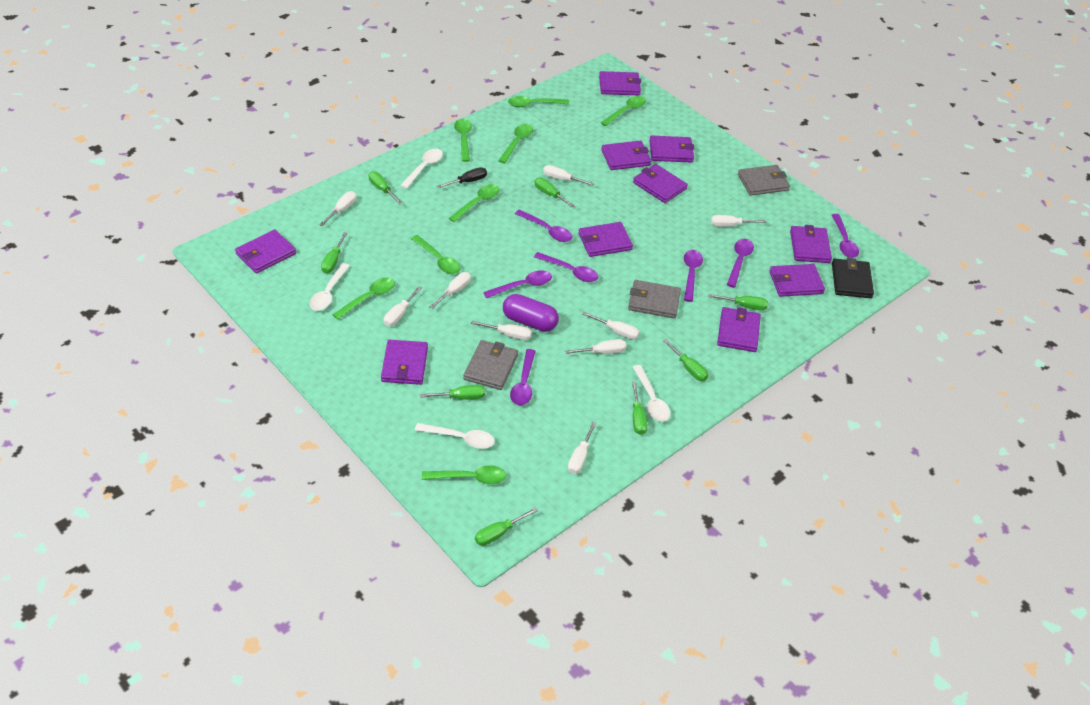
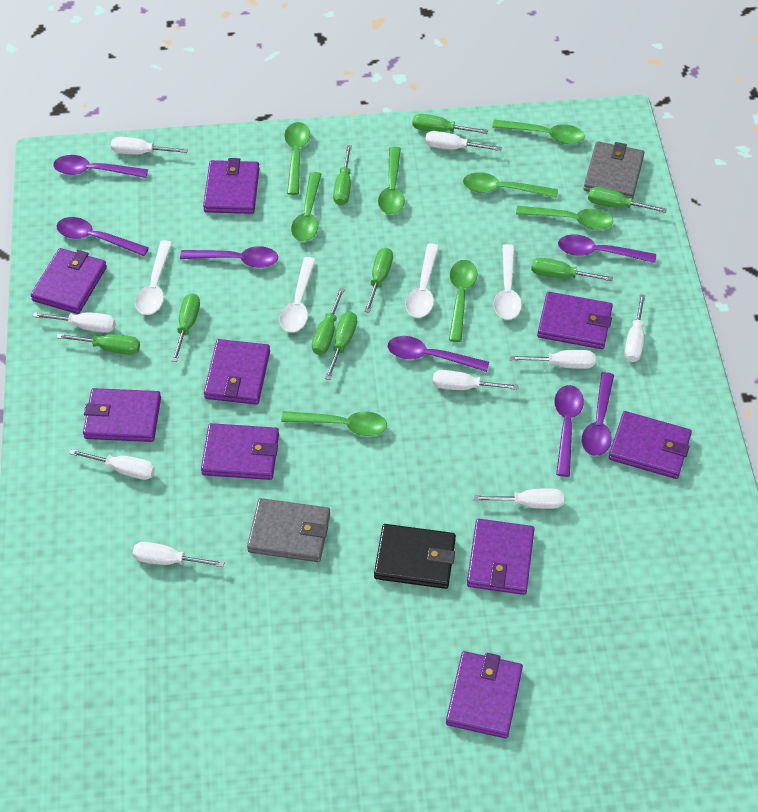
black screwdriver: [437,167,487,188] = 1 -> none = 0
green screwdriver: [321,232,348,273] [369,171,402,205] [420,385,485,400] [475,508,538,546] [534,177,576,208] [632,382,648,435] [663,339,708,381] [708,294,768,310] = 8 -> [57,334,140,355] [172,293,200,362] [312,288,345,355] [325,311,357,380] [333,145,352,205] [364,248,393,313] [412,114,488,134] [531,257,613,281] [588,187,667,213] = 9
grey wallet: [463,340,518,390] [628,280,681,318] [738,165,790,196] = 3 -> [247,498,330,562] [584,141,644,200] = 2
purple capsule: [503,294,559,332] = 1 -> none = 0
purple wallet: [235,229,296,274] [381,340,428,385] [578,222,633,257] [599,71,641,95] [601,141,651,170] [633,164,688,203] [649,136,694,163] [717,307,761,352] [769,264,825,297] [790,225,832,263] = 10 -> [31,248,107,314] [83,388,161,442] [201,423,279,480] [203,158,260,214] [204,339,270,405] [446,651,523,738] [467,519,534,595] [537,292,613,349] [609,411,692,479] = 9

